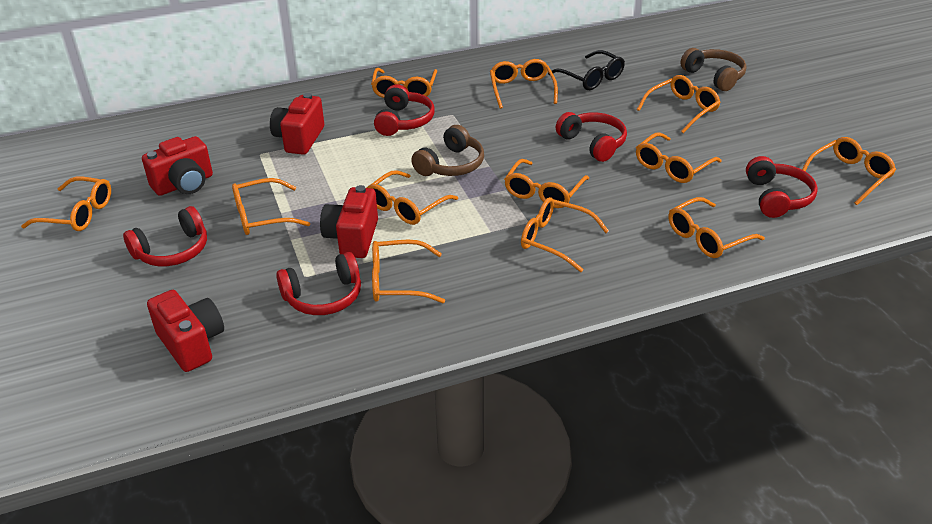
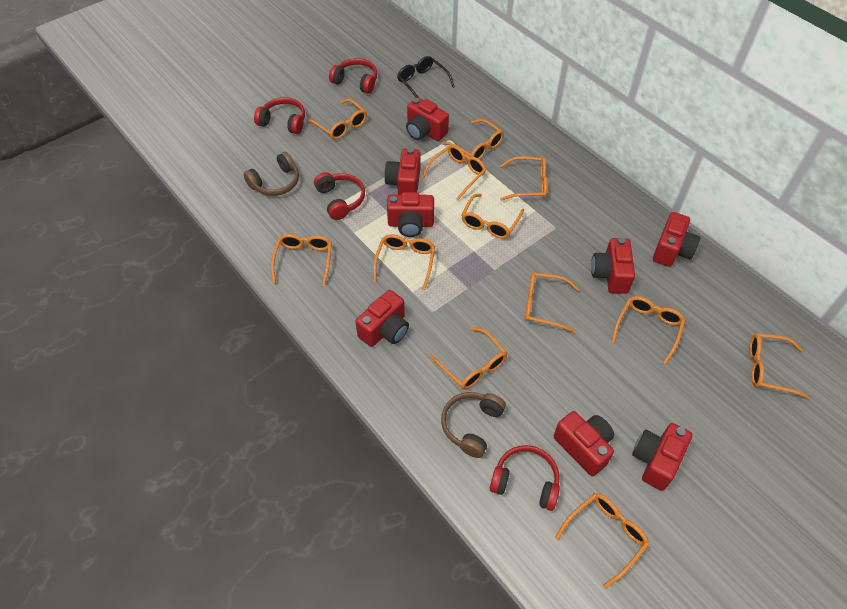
red camera: [142,136,213,196] [147,290,224,372] [270,93,324,155] [320,185,378,258] = 4 -> [355,290,409,347] [384,148,420,195] [387,192,434,237] [406,97,449,141] [554,411,614,476] [591,237,635,294] [632,423,692,491] [653,212,700,267] = 8
red headphones: [123,206,207,266] [276,252,361,315] [374,84,435,136] [556,112,627,162] [746,156,818,218] = 5 -> [254,97,305,134] [314,172,365,220] [329,58,377,94] [490,445,560,511] = 4

